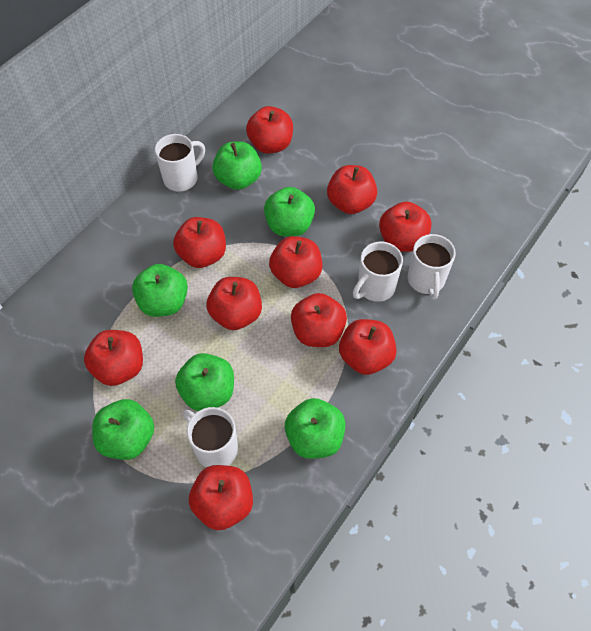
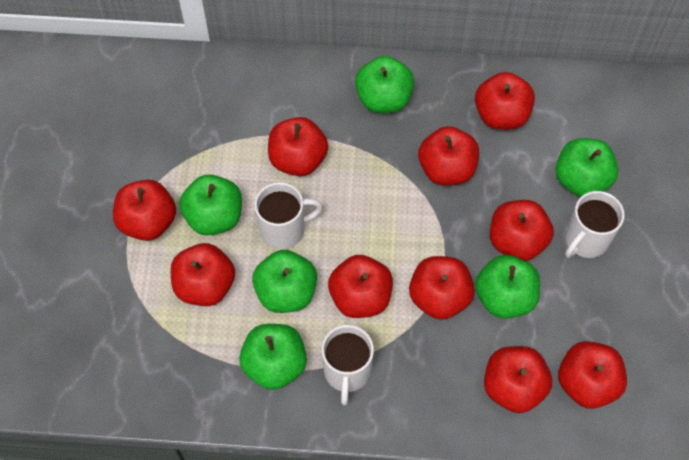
white mug: [155,134,205,192] [184,407,238,467] [353,242,403,302] [408,234,456,299] = 4 -> [254,182,323,249] [321,325,374,406] [565,191,625,258] = 3

